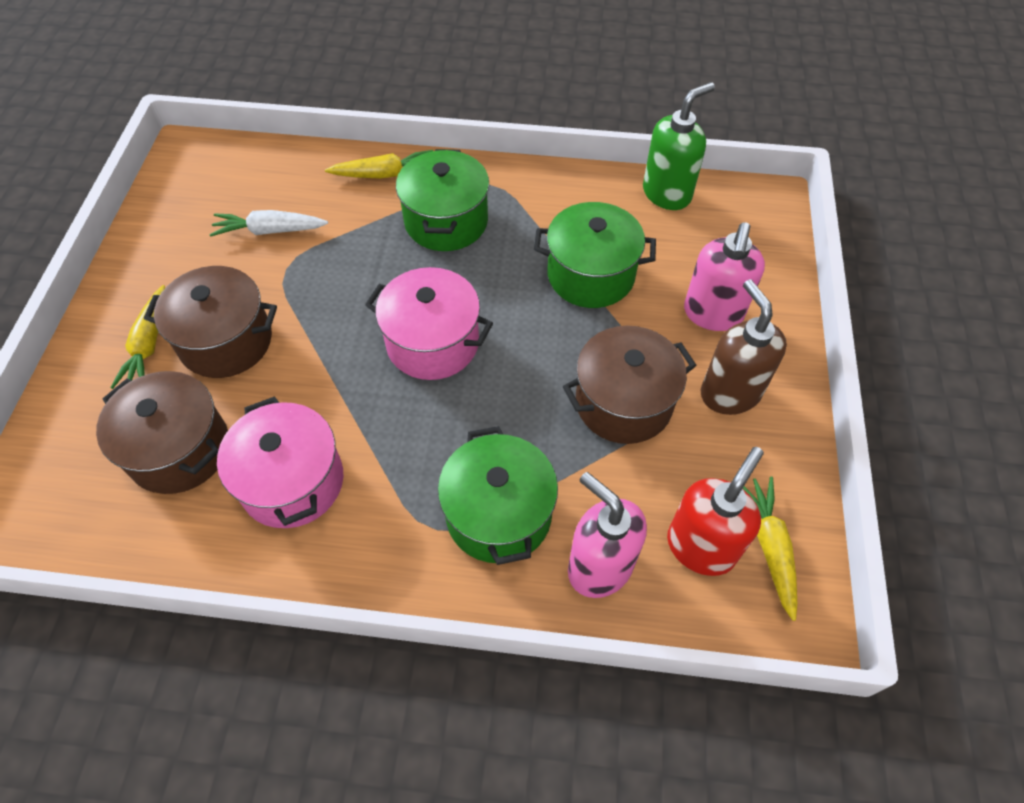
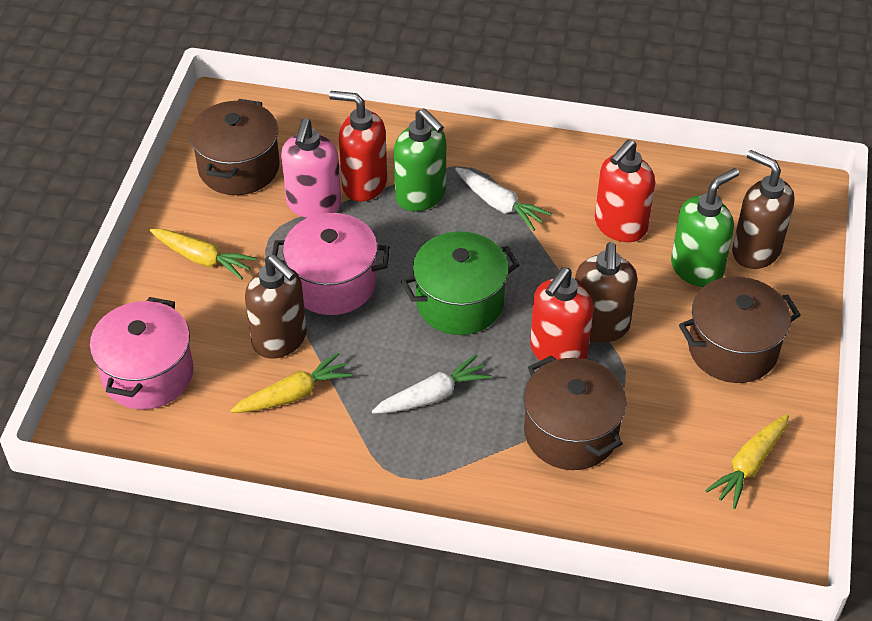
brown soap dispenser: [701,280,787,415] = 1 -> [245,254,307,359] [575,242,637,342] [732,150,794,269] = 3
green pot: [396,149,489,251] [438,426,558,565] [534,202,656,308] = 3 -> [401,231,519,335] = 1
green soap dispenser: [643,82,715,210] = 1 -> [394,108,446,211] [671,168,739,287] = 2
pink soap dispenser: [568,472,647,598] [684,222,765,331] = 2 -> [281,118,341,218] = 1
red soap dispenser: [667,447,764,576] = 1 -> [329,91,387,202] [530,267,594,361] [595,139,655,242] = 3
white carrot: [209,210,328,237] = 1 -> [372,354,492,414] [455,167,552,231] = 2

